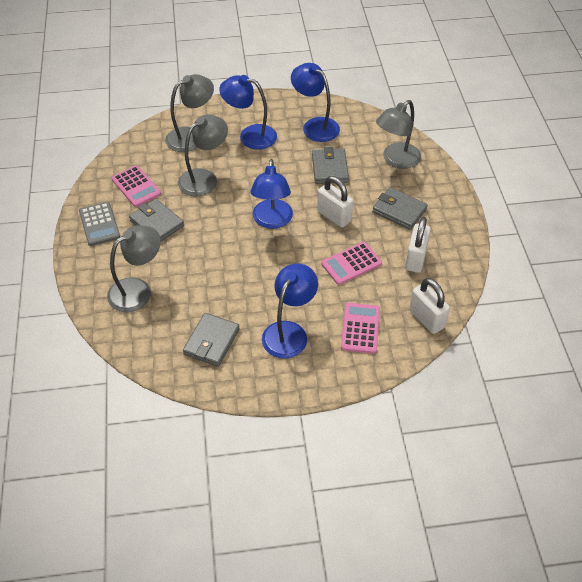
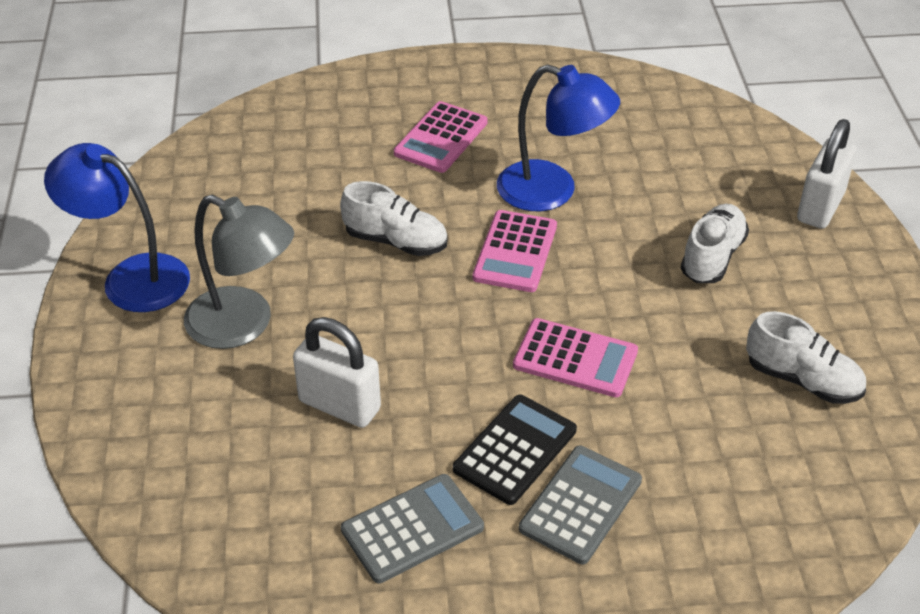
black calculator: none = 0 -> [453,395,577,505] = 1
blue lamp: [219,75,277,150] [250,159,293,229] [262,263,318,359] [291,63,340,142] = 4 -> [44,143,190,312] [497,65,620,211] = 2
grey calculator: [79,202,120,246] = 1 -> [341,474,484,583] [519,446,642,564] = 2
grey lamp: [107,225,161,312] [165,74,214,152] [178,115,228,196] [376,100,421,169] = 4 -> [184,195,294,349] = 1
grey wallet: [129,199,184,241] [183,313,240,367] [312,147,349,184] [372,187,428,230] = 4 -> none = 0
white padlock: [317,176,353,228] [405,217,431,273] [409,278,450,334] = 3 -> [293,317,381,428] [797,119,857,229] = 2
white shoe: none = 0 -> [340,181,448,256] [681,204,749,283] [746,311,866,404] = 3

